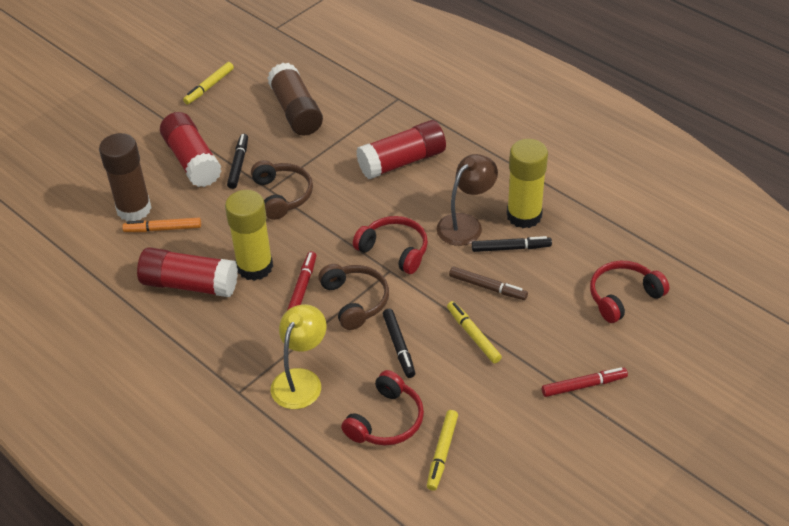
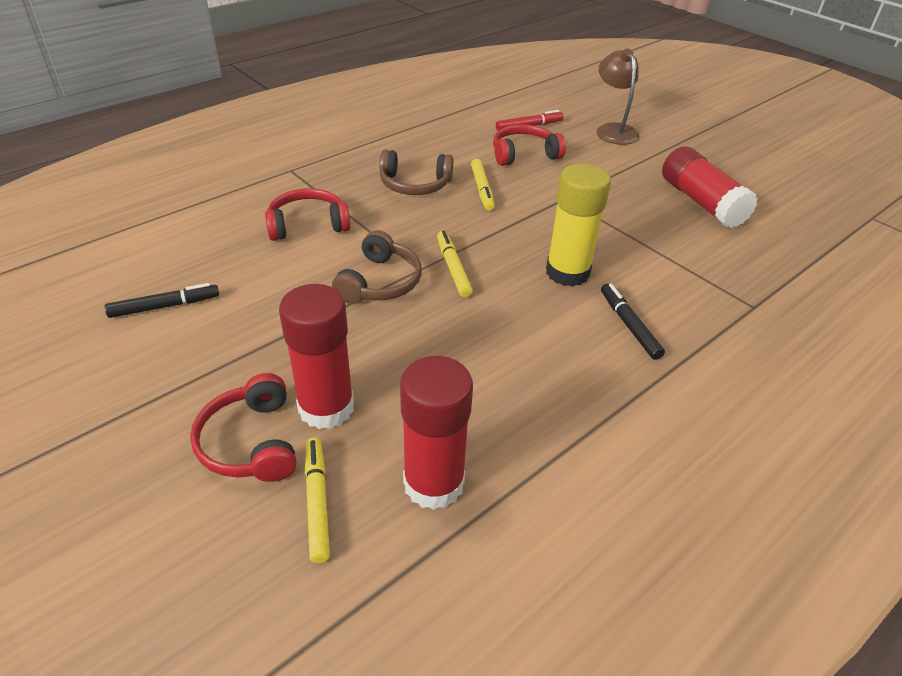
black marker: [227,134,248,189] [383,309,415,378] [472,236,552,252] = 3 -> [105,283,219,318] [601,283,665,360] = 2
brown glue stick: [99,133,152,221] [267,63,323,135] = 2 -> none = 0
brown marker: [449,266,528,300] = 1 -> none = 0
orange marker: [122,218,201,232] = 1 -> none = 0
red marker: [287,251,317,310] [542,367,628,397] = 2 -> [496,110,564,131] = 1
yellow glue stick: [225,190,273,281] [507,139,548,228] = 2 -> [546,163,611,287] = 1
yellow lamp: [270,304,326,409] = 1 -> none = 0

